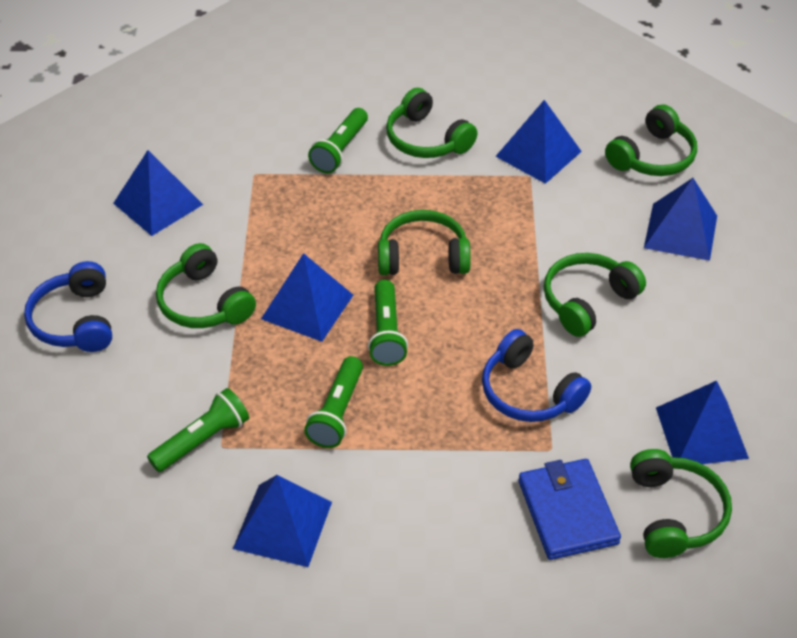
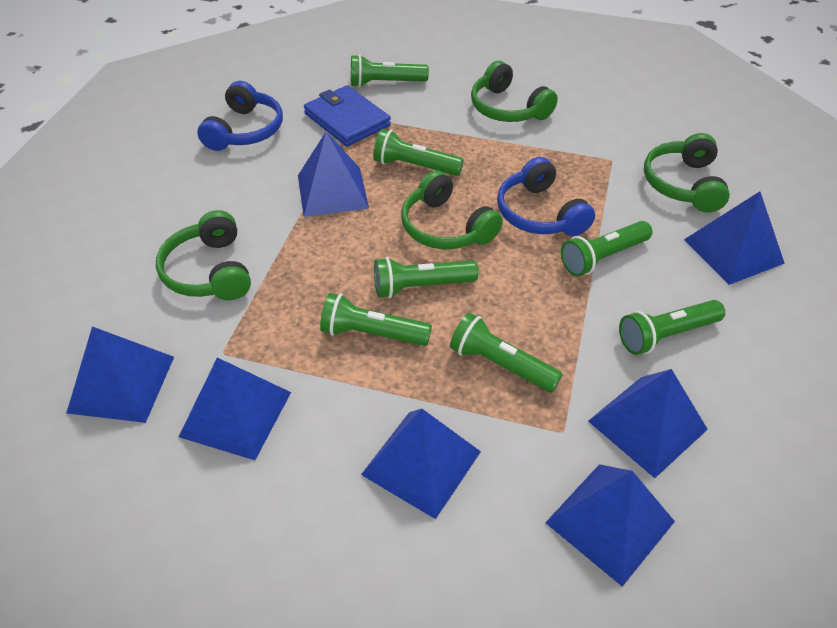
blue pyramid: [113,150,203,236] [233,475,332,567] [261,253,353,342] [495,100,582,184] [644,178,717,261] [656,381,749,464] = 6 -> [67,326,174,423] [179,358,291,460] [298,132,369,217] [361,409,481,519] [545,464,675,587] [588,369,708,478] [684,191,785,285] = 7
green flashlight: [147,388,249,472] [304,356,363,448] [308,108,368,173] [368,280,408,366] = 4 -> [320,293,432,346] [351,54,429,87] [373,129,464,176] [374,257,478,298] [450,312,563,393] [561,221,652,277] [619,300,725,355] = 7
green headphones: [156,243,256,328] [378,210,471,275] [386,88,478,158] [544,253,646,337] [605,104,697,176] [630,449,732,558] = 6 -> [156,210,251,300] [401,170,503,249] [471,61,558,122] [644,133,730,213] = 4

